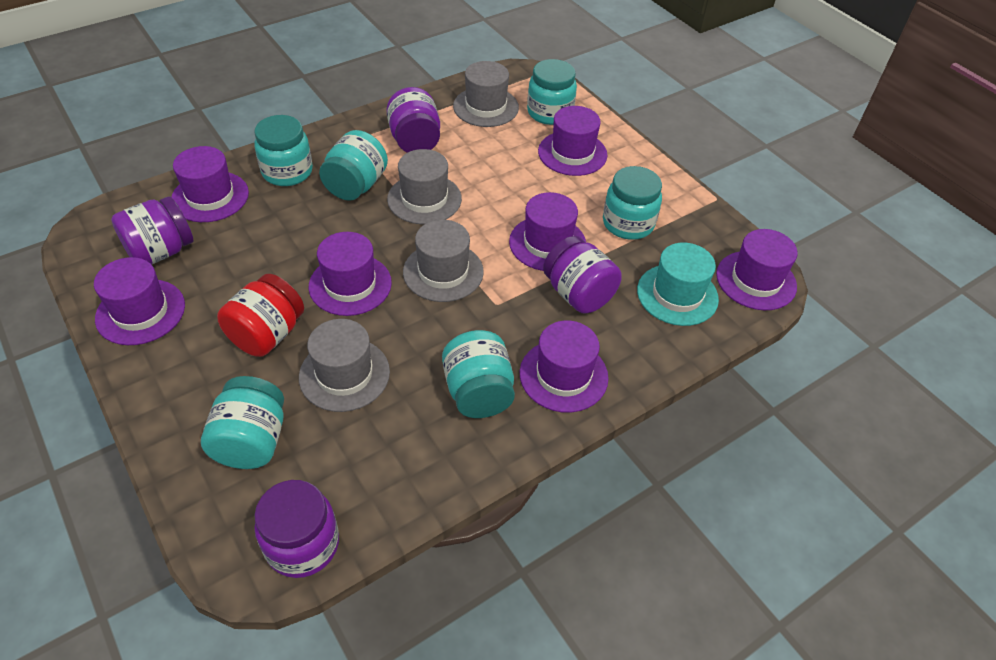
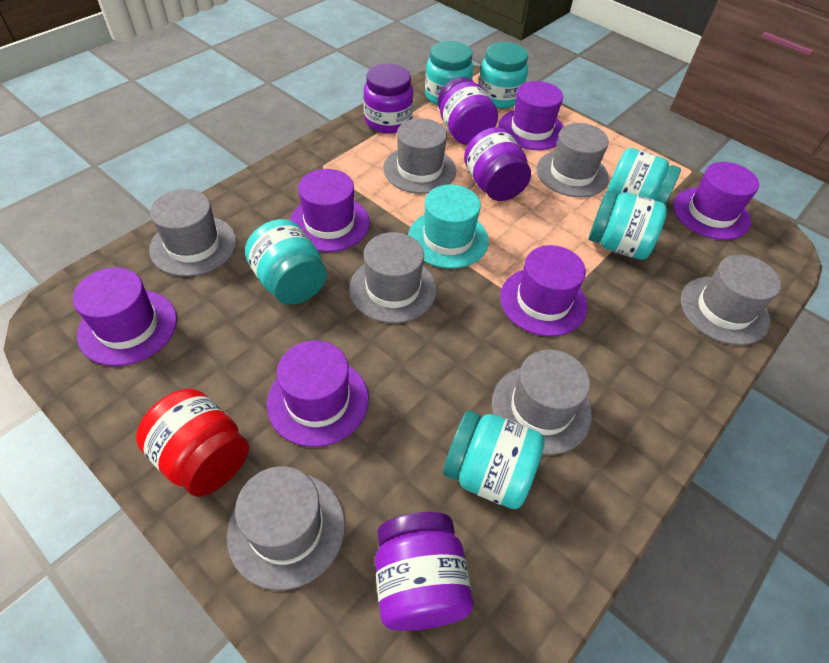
grey hat: [299,319,390,412] [387,149,462,224] [403,220,484,302] [453,61,519,127] = 4 -> [149,189,236,277] [227,466,345,590] [349,232,437,323] [383,118,456,194] [492,350,592,455] [537,123,609,197] [681,255,781,345] = 7
purple hat: [94,257,185,345] [172,146,249,222] [309,232,392,316] [509,192,586,271] [520,320,608,413] [538,106,608,176] [716,229,798,310] = 7 -> [73,267,177,366] [267,341,369,447] [290,169,370,252] [498,81,564,150] [500,245,587,336] [673,162,759,240] = 6

